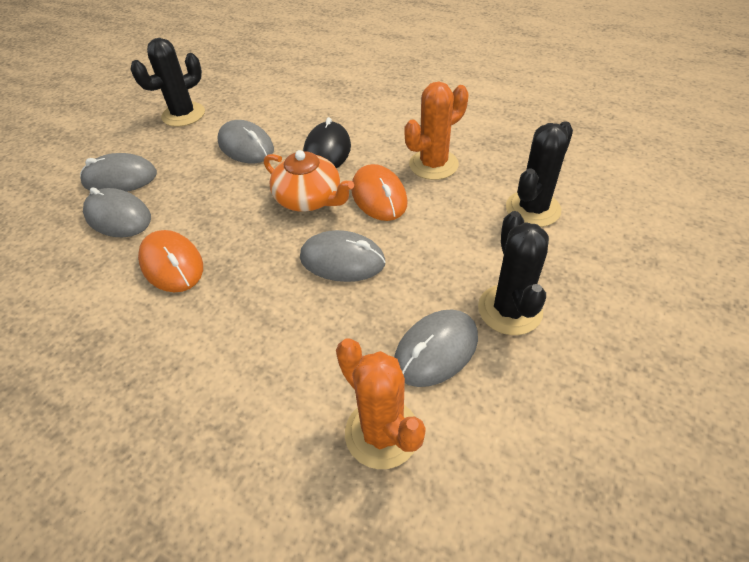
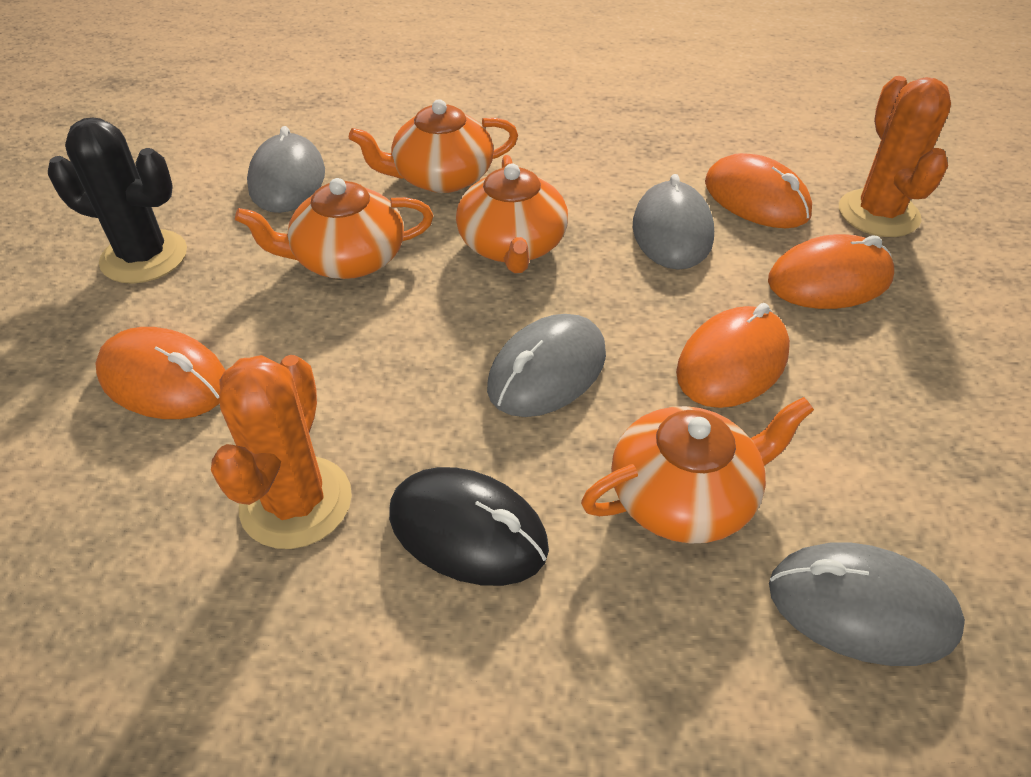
black cactus: [130,38,205,127] [478,211,549,335] [506,121,573,227] = 3 -> [48,118,187,284] = 1
grey mouse: [80,153,157,192] [83,187,151,237] [217,120,274,163] [300,230,385,282] [394,309,478,387] = 5 -> [247,126,325,213] [487,314,606,417] [633,174,714,270] [769,542,965,666] = 4
orange mouse: [138,230,203,292] [351,164,408,221] = 2 -> [95,327,226,419] [676,303,790,408] [705,153,812,228] [768,234,894,309] = 4
orange teapot: [264,150,354,212] = 1 -> [235,178,433,279] [349,99,518,193] [456,155,568,273] [581,397,814,544] = 4

